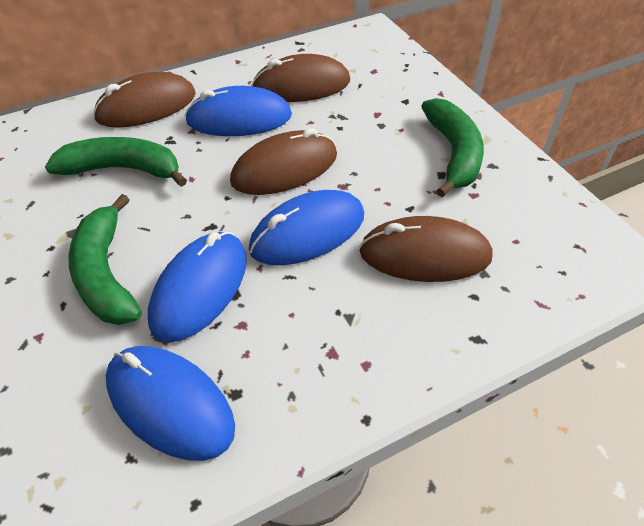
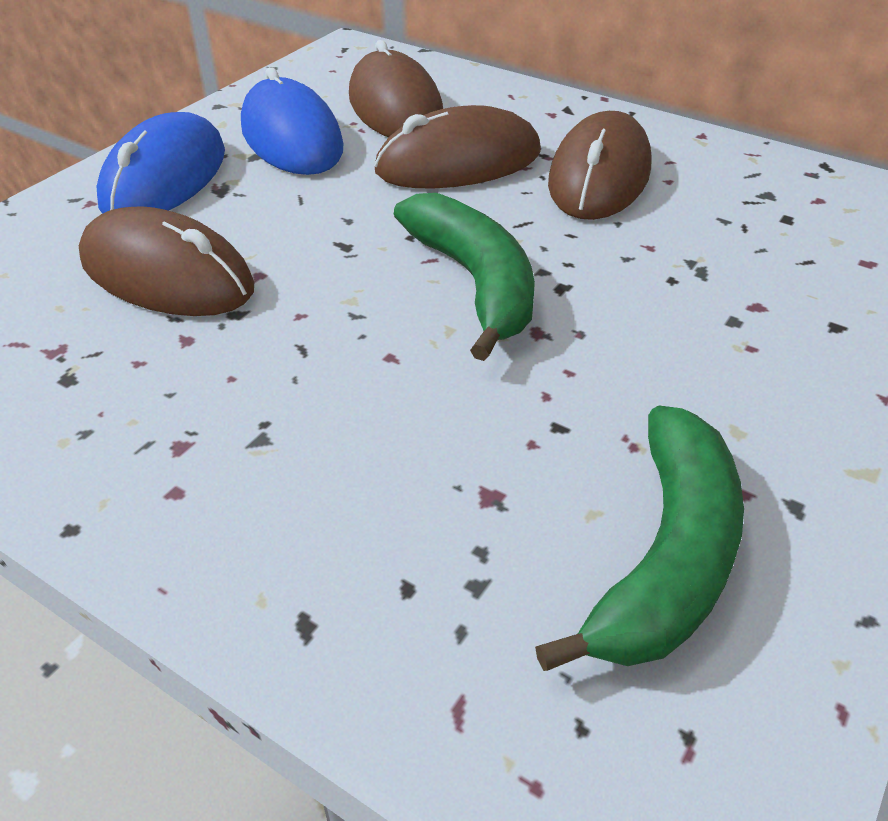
blue mouse: [106,346,235,461] [148,232,247,343] [185,86,292,136] [249,190,364,265] = 4 -> [97,112,225,214] [241,67,343,175] = 2
green banana: [45,137,187,187] [68,194,142,325] [421,98,484,197] = 3 -> [394,193,535,361] [535,405,744,671] = 2

